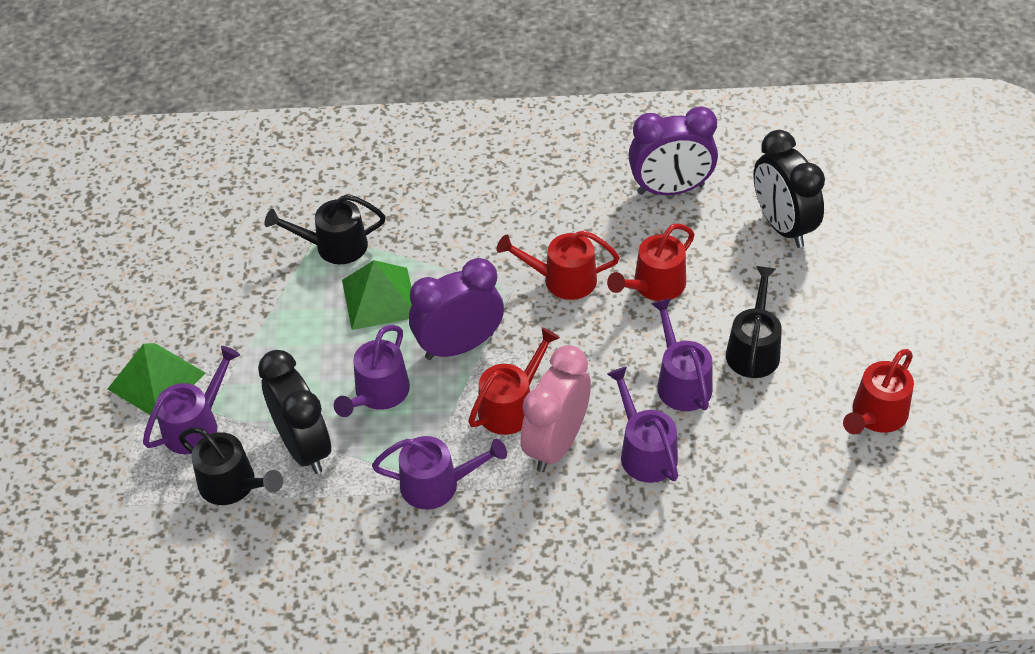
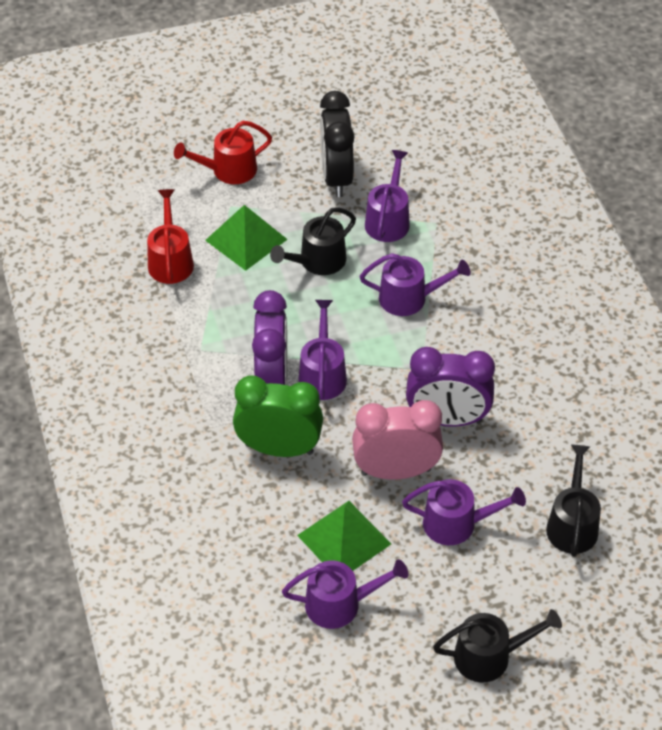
black clock: [258,350,331,474] [753,130,825,248] = 2 -> [320,91,354,197] = 1
green clock: none = 0 -> [233,376,323,457] = 1
red watering can: [468,328,560,435] [497,230,620,300] [607,223,695,301] [843,349,914,434] = 4 -> [147,189,194,284] [174,121,272,184] = 2

